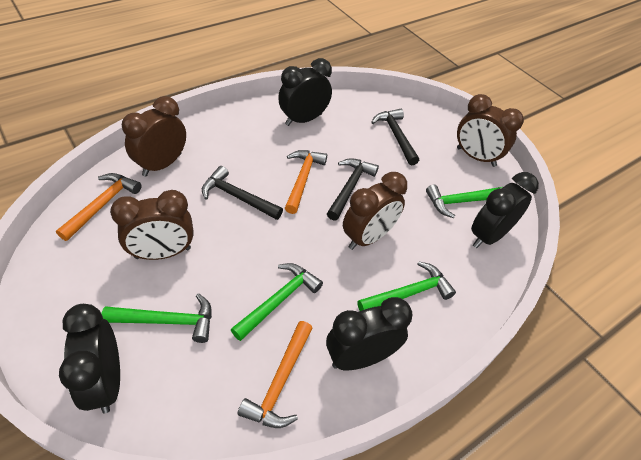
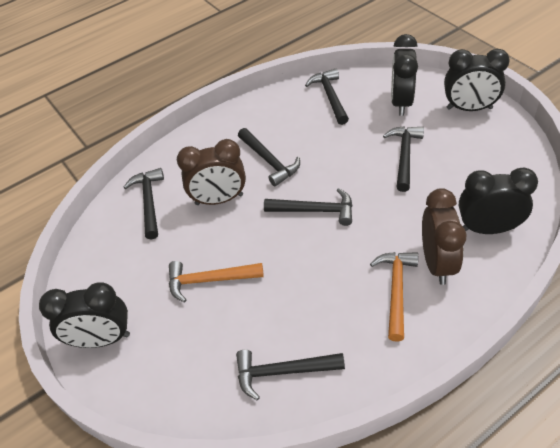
black hammer: [202,166,283,220] [327,158,379,221] [371,109,419,165] = 3 -> [123,168,164,239] [236,350,345,400] [238,128,300,187] [264,188,352,226] [305,68,349,125] [383,126,424,192] = 6
brown clock: [110,190,194,260] [122,96,186,177] [343,172,407,250] [457,94,524,167] = 4 -> [177,139,246,205] [422,188,467,285] = 2
green hammer: [102,293,212,343] [231,263,323,341] [358,262,456,311] [426,185,502,218] = 4 -> none = 0
orange hammer: [56,173,142,241] [237,321,313,428] [285,150,327,214] = 3 -> [169,261,264,302] [370,252,418,342] = 2

